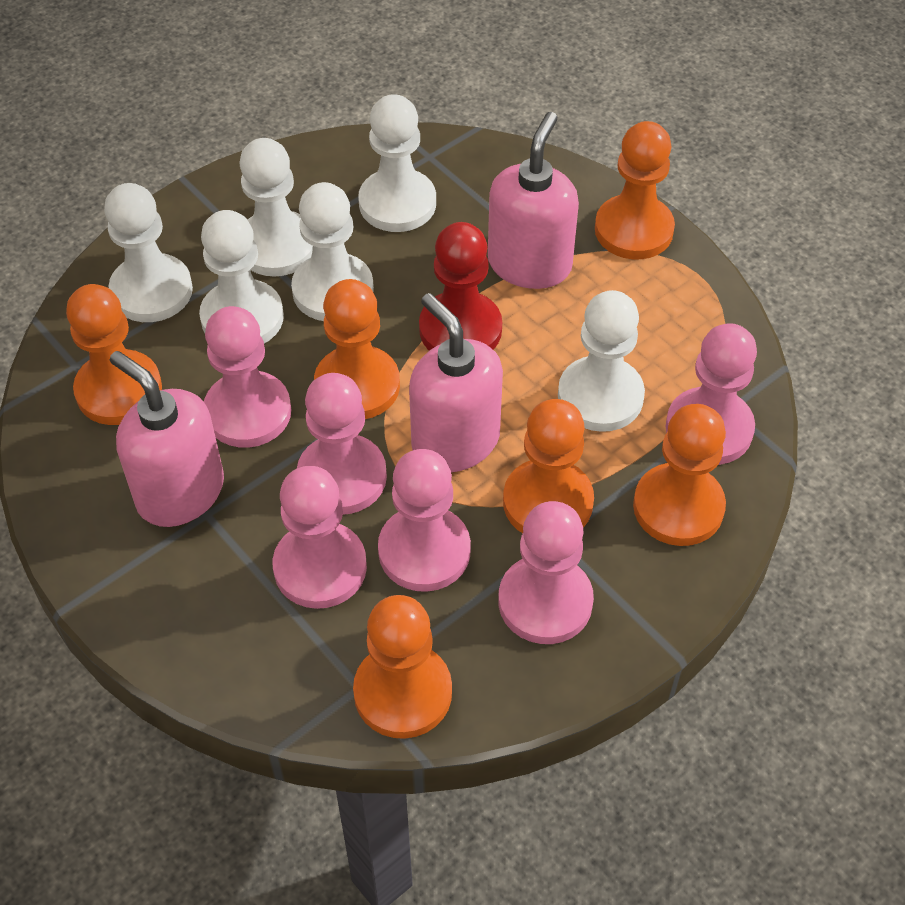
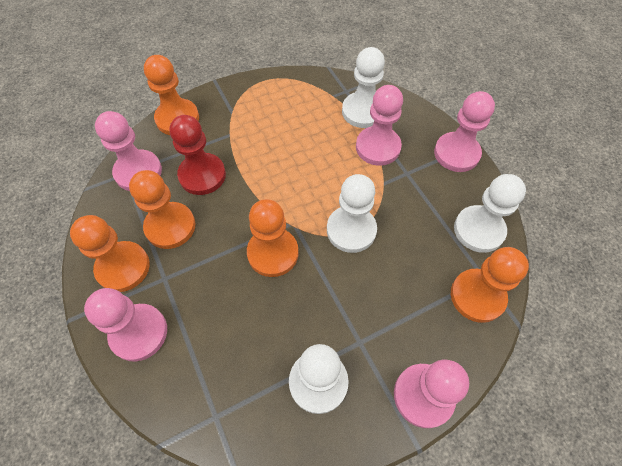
orange pawn: [66,284,162,425] [314,279,400,419] [353,595,452,739] [503,399,594,533] [595,121,675,259] [633,404,726,546] = 6 -> [70,215,150,292] [129,170,195,249] [144,55,199,135] [247,199,299,277] [451,247,529,323] = 5
pink pawn: [204,306,291,448] [273,466,367,609] [297,373,387,515] [378,449,471,592] [498,501,594,644] [666,323,757,465] = 6 -> [84,288,167,362] [95,111,162,191] [356,85,403,166] [394,360,469,428] [434,91,495,172] = 5
pink soap dispenser: [110,351,224,527] [409,293,503,472] [488,112,579,289] = 3 -> none = 0
white pawn: [104,183,193,322] [199,210,284,343] [240,138,313,277] [291,182,374,321] [358,94,436,232] [558,290,645,432] = 6 -> [289,344,349,414] [327,174,377,253] [342,47,385,128] [454,174,526,253] = 4

